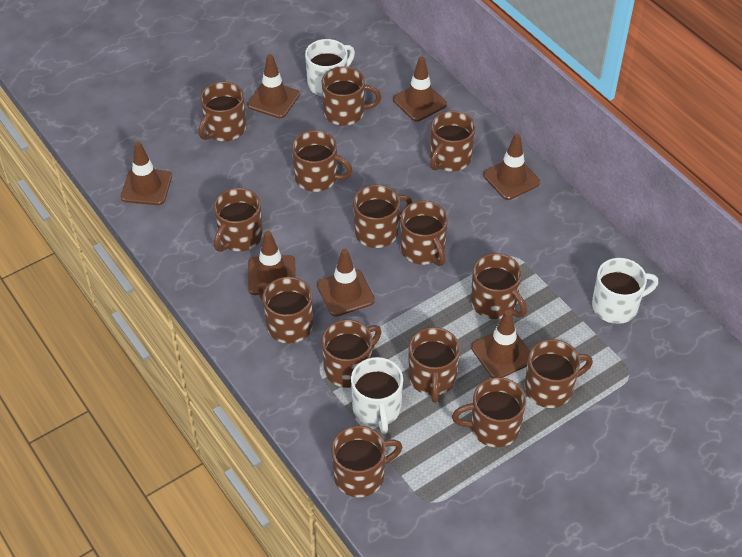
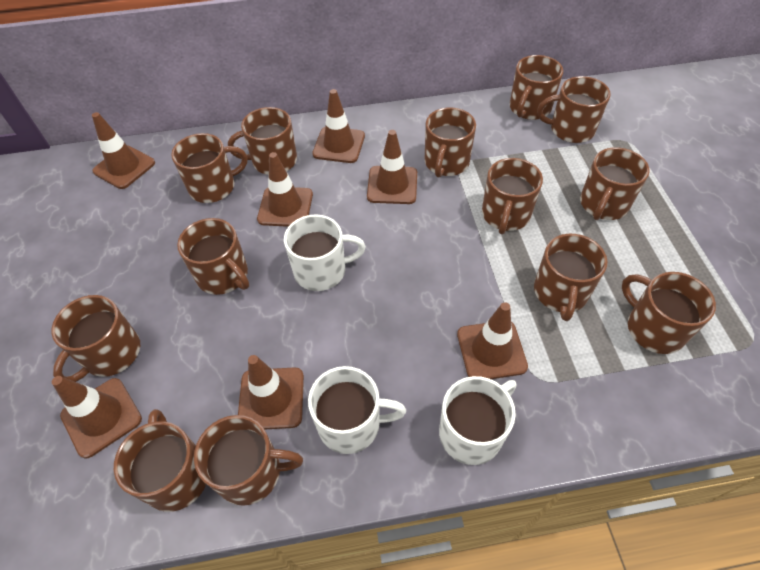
brown mug: [199,82,246,141] [214,188,263,252] [257,277,313,343] [292,130,353,192] [322,66,381,126] [322,320,381,388] [331,426,402,497] [353,185,412,248] [400,201,448,266] [408,327,460,403] [430,111,475,171] [452,377,526,447] [471,253,527,319] [525,339,593,408] = 14 -> [51,295,140,382] [114,409,206,512] [171,133,248,203] [177,218,249,295] [194,415,303,506] [228,107,297,175] [425,107,476,178] [482,158,543,234] [510,55,563,120] [534,234,608,321] [537,76,611,143] [580,147,650,220] [622,272,716,354] = 13

